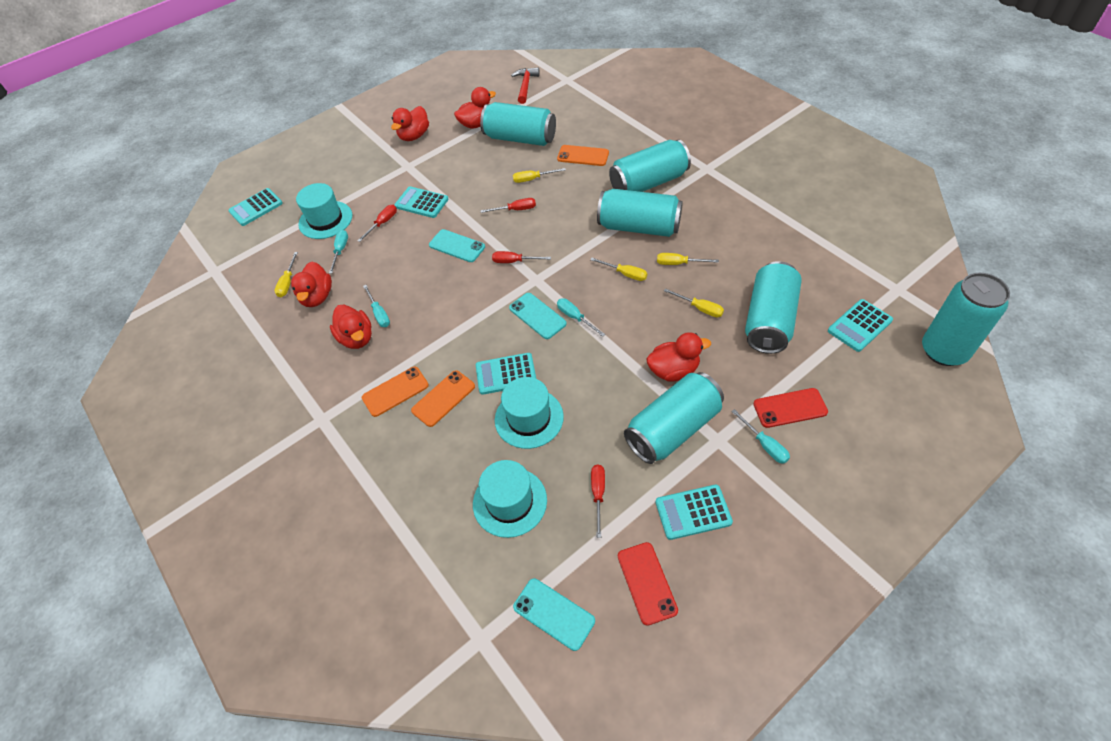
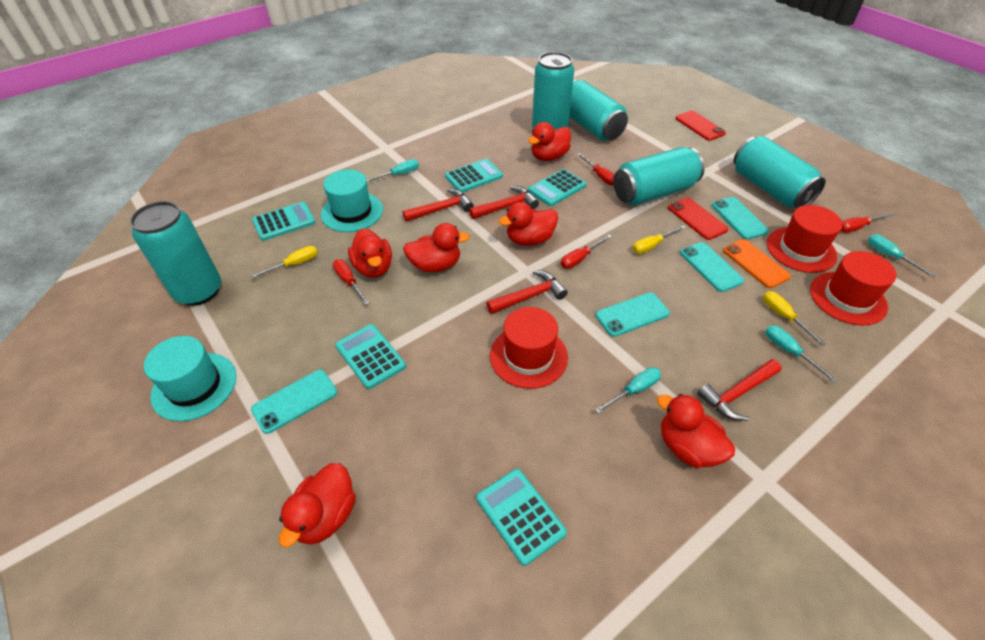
orange phone: [362,367,429,417] [411,370,475,427] [557,145,609,166] = 3 -> [723,239,791,288] = 1
red duck: [291,262,332,307] [330,305,372,349] [391,106,429,141] [454,87,496,129] [646,332,711,382] = 5 -> [279,463,356,547] [348,228,392,278] [403,223,470,272] [499,202,558,246] [528,122,571,161] [657,394,735,468] = 6
red hammer: [511,68,540,104] = 1 -> [402,189,474,222] [469,186,539,219] [486,270,568,314] [697,359,782,421] = 4
red hat: none = 0 -> [490,307,568,389] [767,205,843,273] [810,251,896,325] = 3
turquoise can: [480,102,556,146] [597,189,683,237] [609,139,691,192] [624,372,724,464] [745,261,802,354] [922,273,1010,366] = 6 -> [130,201,221,306] [532,52,574,130] [569,80,628,141] [613,147,705,205] [733,136,826,208] = 5
turquoise hat: [296,183,352,239] [473,460,547,538] [495,377,564,449] = 3 -> [144,336,236,421] [321,169,383,232] = 2
turquoise phone: [429,229,485,262] [509,293,567,339] [513,578,595,651] = 3 -> [251,370,337,434] [596,292,670,337] [680,242,744,292] [711,197,769,239] = 4
yellow screwdriver: [275,252,298,297] [513,168,566,183] [590,258,647,281] [657,253,719,265] [664,288,724,317] = 5 -> [250,246,318,279] [632,225,686,254] [763,291,826,346] = 3

